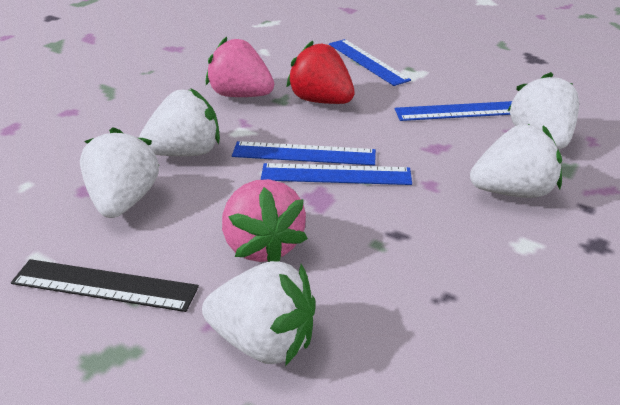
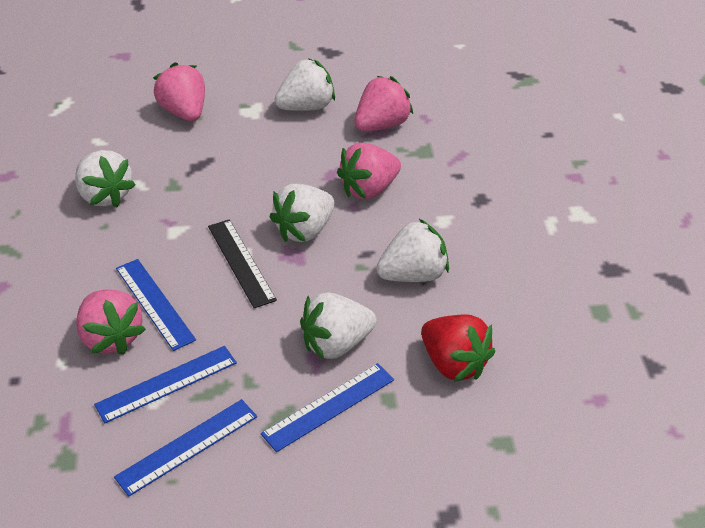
pink strawberry: [206,37,274,97] [222,179,308,262] = 2 -> [76,289,146,355] [153,62,205,121] [337,143,401,200] [354,76,413,131] = 4

